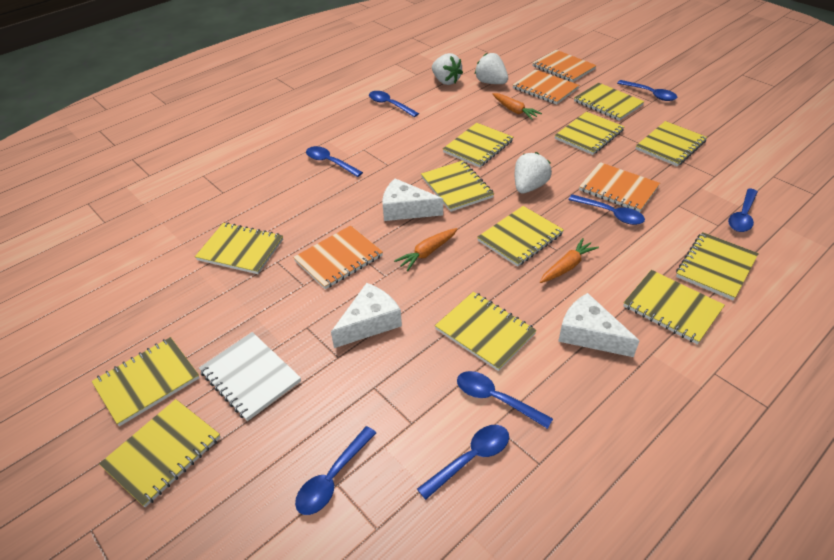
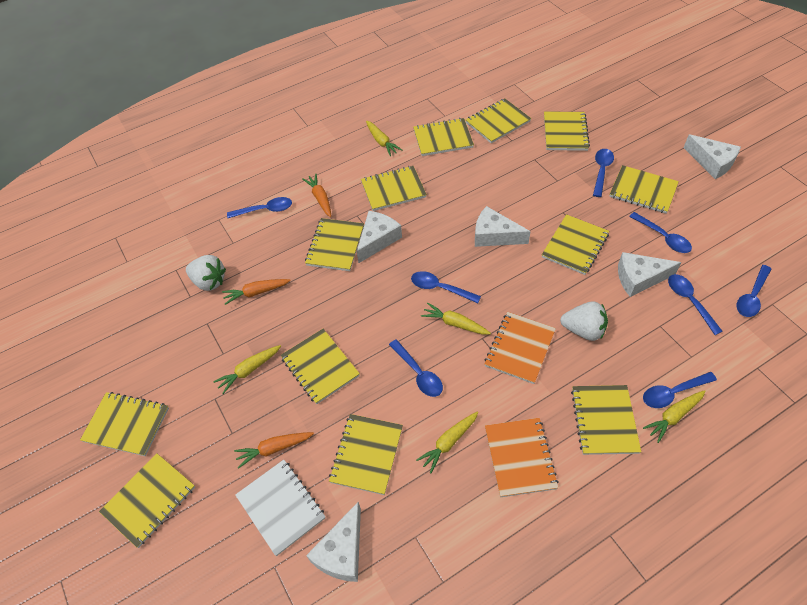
orange notebook: [293,225,383,289] [513,69,579,105] [532,50,597,82] [579,162,660,212] = 4 -> [484,312,556,384] [485,418,559,497] = 2
white cheese: [331,283,402,348] [383,178,443,221] [558,293,639,357] = 3 -> [306,502,361,582] [357,211,402,263] [475,206,531,247] [618,252,681,297] [684,134,741,179] = 5
white strawberry: [432,53,463,85] [475,53,508,84] [515,152,552,193] = 3 -> [186,255,226,291] [560,301,608,341] = 2
yellow carrot: none = 0 -> [213,345,281,394] [366,120,402,156] [416,412,478,473] [421,303,491,335] [643,390,706,443] = 5

